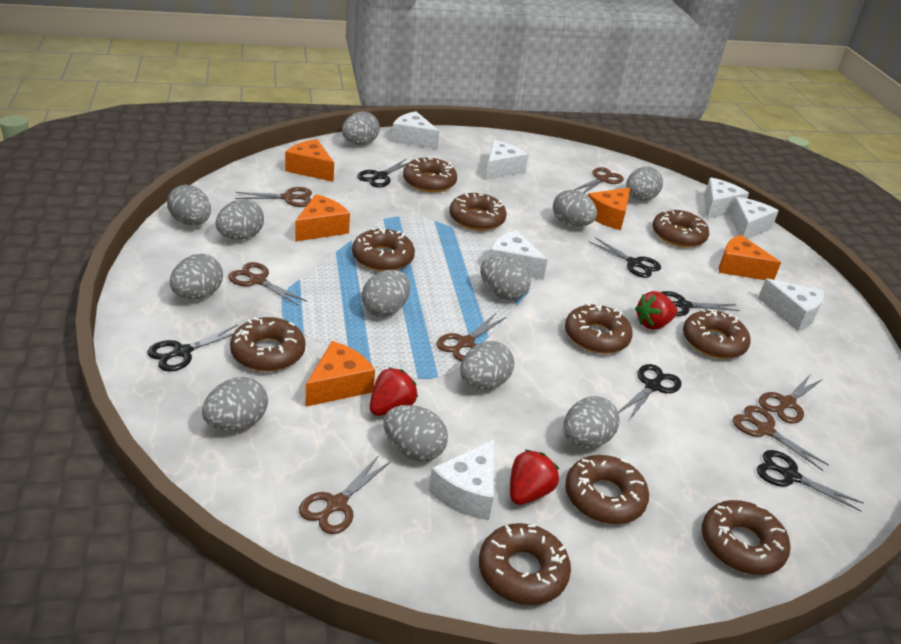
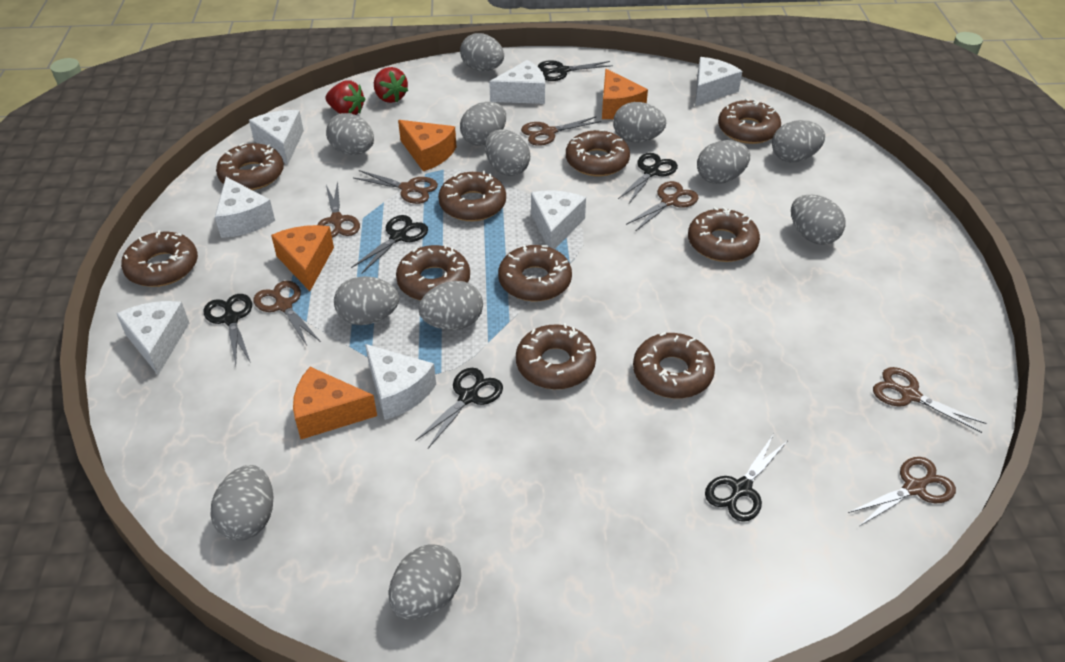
orange cheese: [285,139,334,182] [295,194,350,242] [306,341,375,407] [587,188,630,230] [719,235,781,280] = 5 -> [271,225,334,291] [293,367,377,439] [398,120,456,172] [602,69,648,119] = 4
red strawberry: [370,367,418,416] [510,449,559,505] [635,291,678,330] = 3 -> [325,81,366,115] [374,67,408,103] = 2

